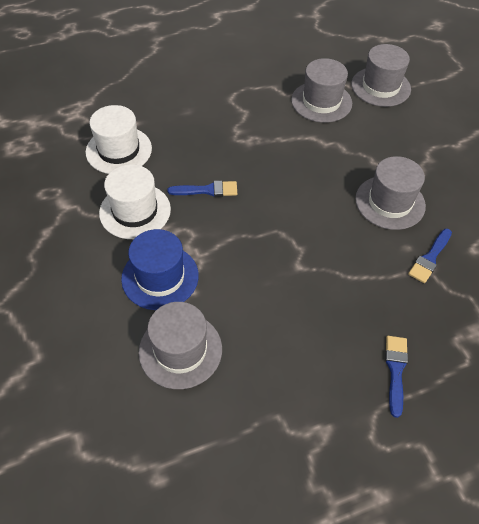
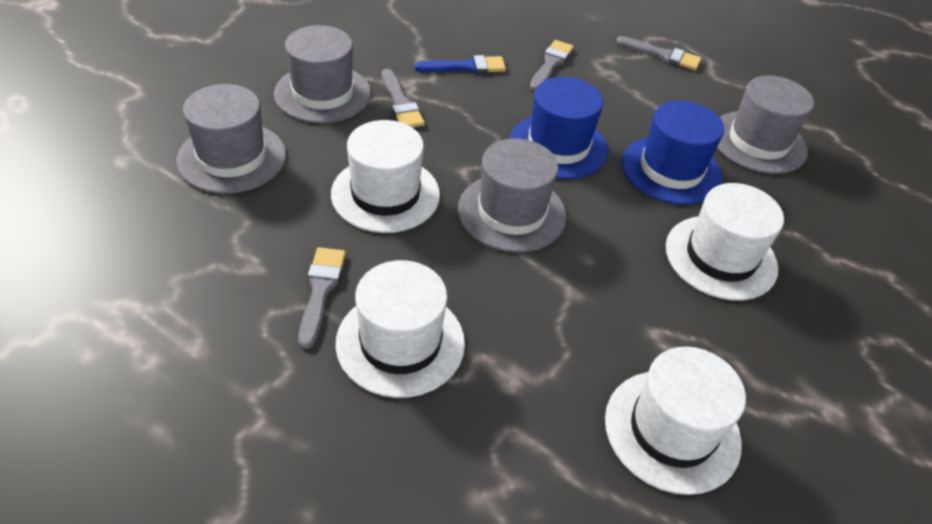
blue brush: [167,181,237,197] [385,336,408,418] [408,229,452,283] = 3 -> [415,55,506,73] = 1
blue hat: [121,229,199,310] = 1 -> [510,77,608,179] [622,100,724,205] = 2
grey brush: none = 0 -> [298,247,346,349] [382,69,425,128] [530,40,574,91] [616,36,702,70] = 4
white hat: [85,105,152,174] [99,164,171,239] = 2 -> [331,120,440,233] [336,260,465,398] [605,347,746,495] [666,183,784,300] = 4

